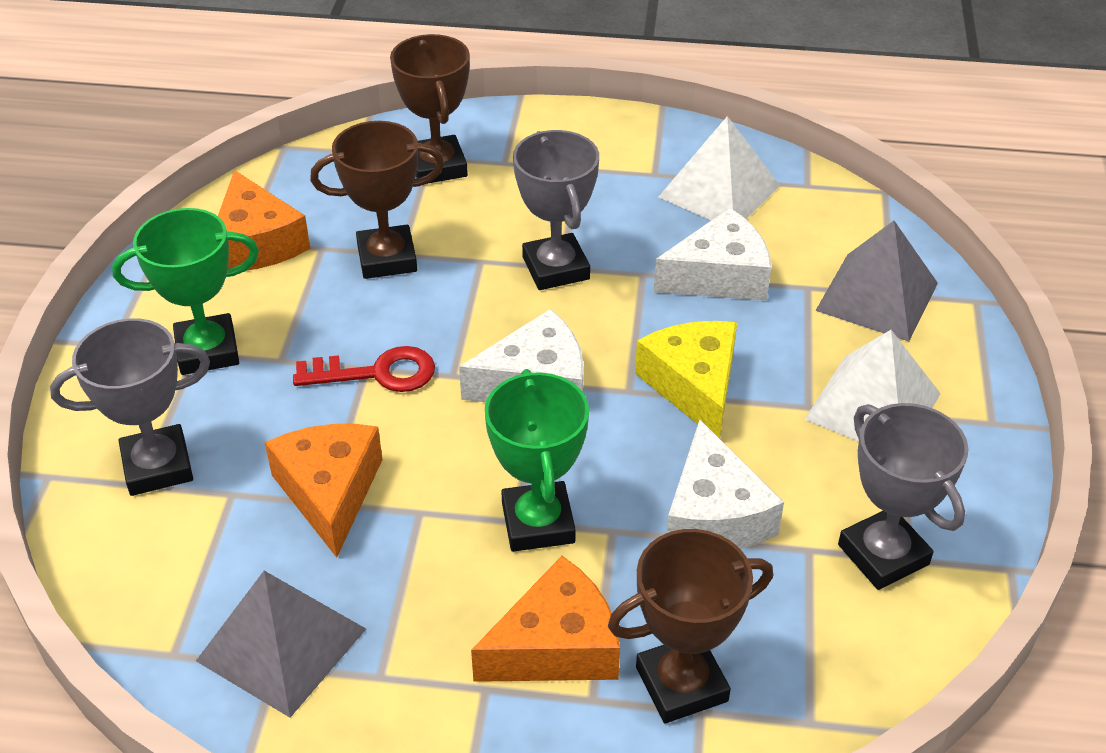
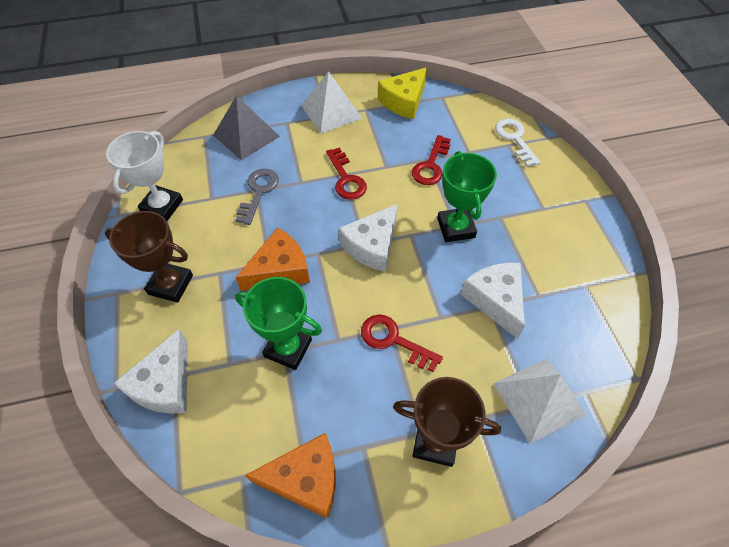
brown trophy: [310,121,444,279] [390,34,470,184] [608,529,773,723] = 3 -> [105,211,193,303] [393,377,501,467] = 2
grey key: none = 0 -> [236,169,279,225] = 1
grey pyramid: [196,571,366,718] [815,221,938,341] = 2 -> [213,96,280,160] = 1
grey trophy: [50,318,210,496] [513,130,599,290] [838,403,969,590] = 3 -> none = 0
orange cheese: [218,170,310,270] [265,424,382,557] [471,556,620,682] = 3 -> [236,227,310,291] [245,433,336,519] = 2
red key: [293,346,435,392] = 1 -> [326,147,367,200] [361,315,443,372] [412,135,451,185] = 3
white key: none = 0 -> [495,118,541,167] = 1
white trophy: none = 0 -> [106,131,183,221] = 1

